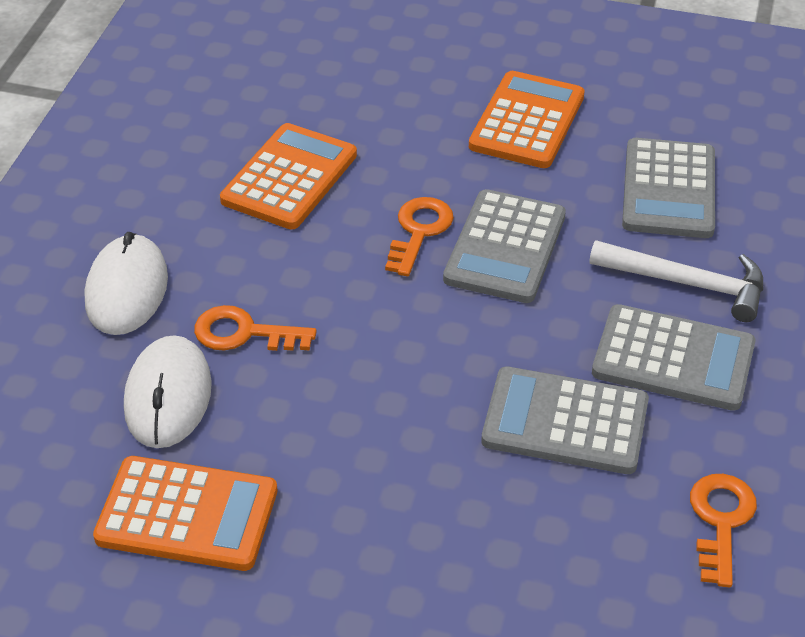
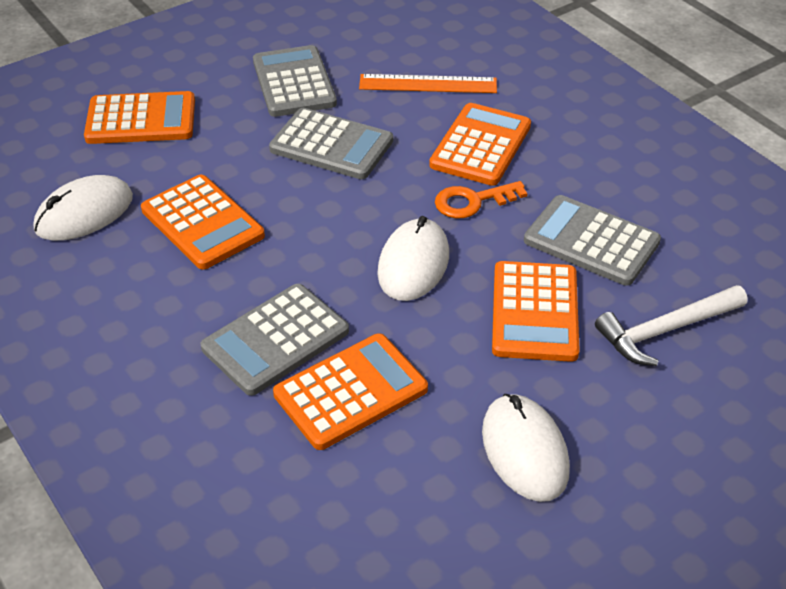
orange calculator: [93,456,277,571] [220,123,357,229] [469,71,585,168] = 3 -> [84,91,195,144] [141,175,265,270] [273,333,428,450] [429,103,531,186] [492,261,580,362] = 5
orange key: [194,305,317,351] [385,197,454,276] [690,474,757,588] = 3 -> [435,181,527,218] = 1
orange ruler: none = 0 -> [359,74,497,93] = 1
white mouse: [85,232,168,335] [124,335,212,448] = 2 -> [34,175,133,241] [377,216,449,301] [482,394,570,502] = 3

